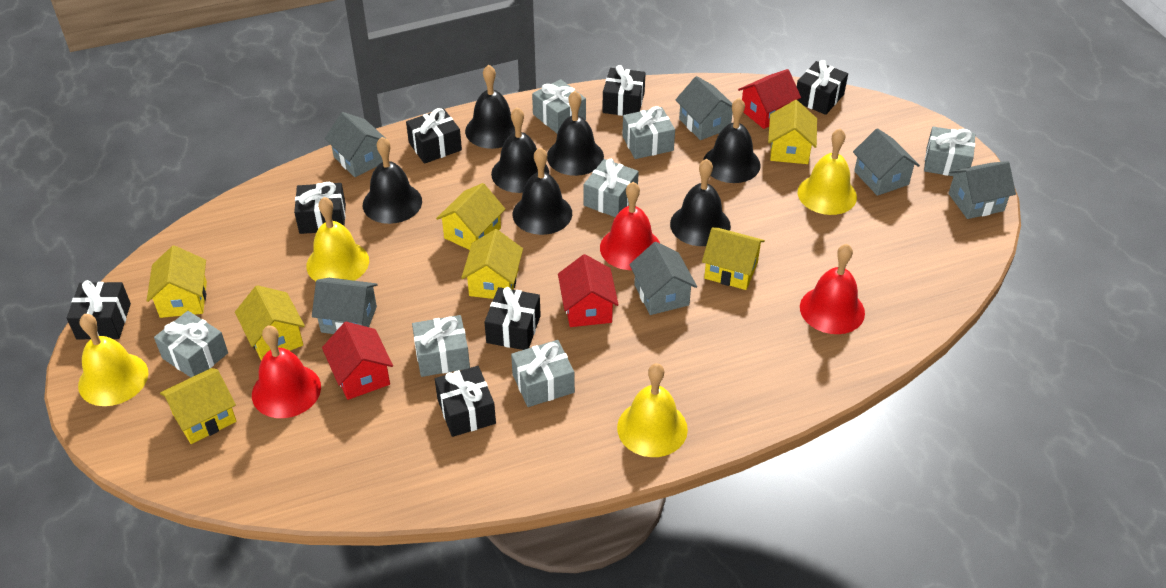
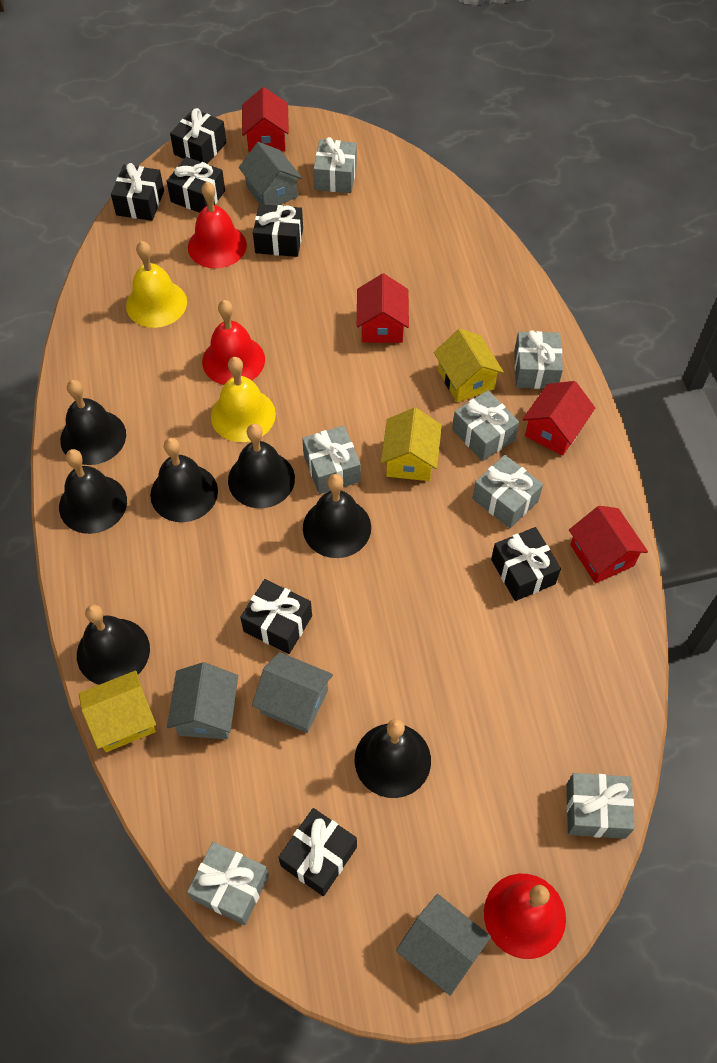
grey house: [312,278,378,334] [325,112,389,177] [629,242,697,315] [675,76,732,140] [853,128,920,196] [948,161,1016,219] = 6 -> [167,662,238,739] [239,142,302,206] [252,652,333,733] [396,894,491,996] = 4
red house: [322,322,393,400] [558,254,619,327] [738,69,801,129] = 3 -> [242,87,289,153] [357,273,409,343] [523,381,595,456] [569,506,648,583] = 4
yellow bell: [78,314,148,406] [306,197,369,281] [617,363,688,457] [798,128,857,215] = 4 -> [126,241,187,328] [211,357,276,442] = 2
yellow house: [146,245,207,318] [160,368,236,444] [235,285,305,360] [436,183,505,250] [461,229,523,299] [702,227,765,290] [768,100,817,164] = 7 -> [79,670,156,752] [381,407,442,481] [434,329,504,402] = 3

